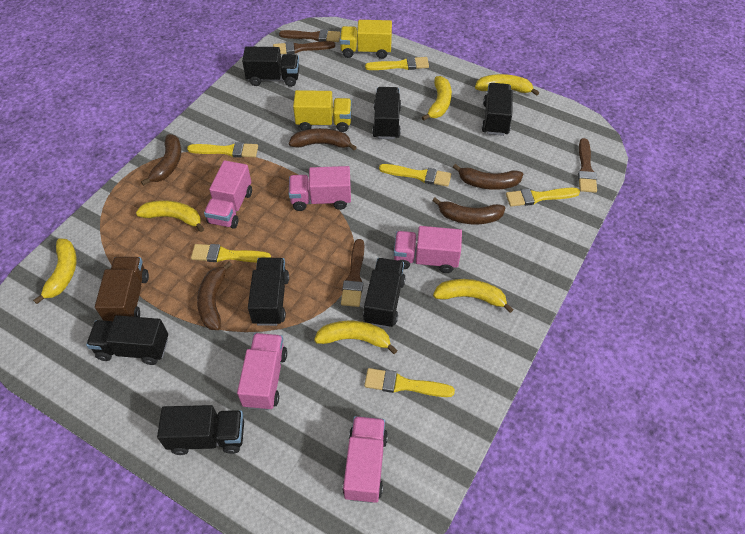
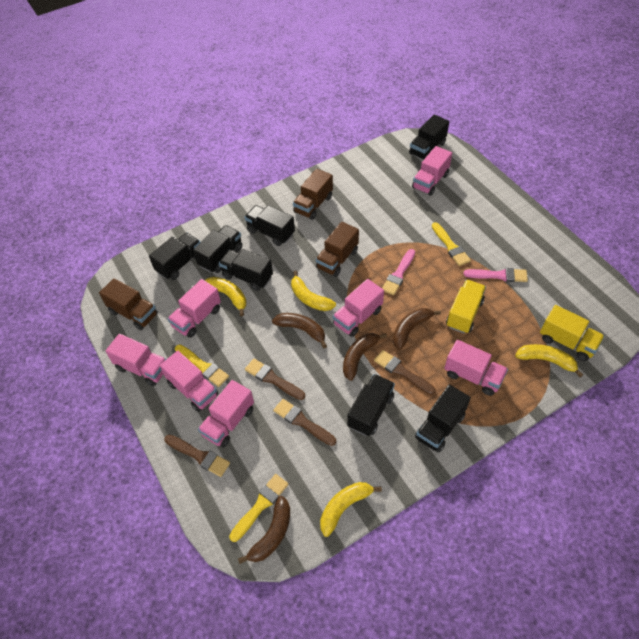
brown banana: [141,134,181,186] [197,262,232,330] [289,128,357,151] [432,197,505,224] [453,164,523,190] = 5 -> [238,496,290,564] [272,313,327,348] [343,333,387,381] [393,308,441,350] = 4
brown truck: [95,257,149,321] = 1 -> [99,278,158,330] [293,169,333,220] [316,222,359,277] = 3
pink brush: none = 0 -> [382,249,415,295] [464,268,528,282] = 2
pink truck: [204,160,252,229] [237,333,287,410] [289,166,351,211] [342,416,388,503] [394,226,462,273] = 5 -> [105,334,166,386] [160,351,219,412] [167,279,221,338] [198,380,254,448] [333,279,384,337] [412,146,452,196] [444,340,508,396] = 7
yellow banana: [33,239,77,304] [136,200,204,232] [314,321,397,354] [422,76,452,121] [433,279,514,313] [475,74,539,96] = 6 -> [205,277,246,316] [291,271,336,311] [320,482,382,537] [515,344,583,377] = 4
yellow brush: [187,142,258,158] [191,244,271,262] [364,368,455,397] [365,57,429,70] [379,164,451,187] [506,188,580,207] = 6 -> [175,345,229,387] [229,474,289,542] [432,222,471,266] = 3

